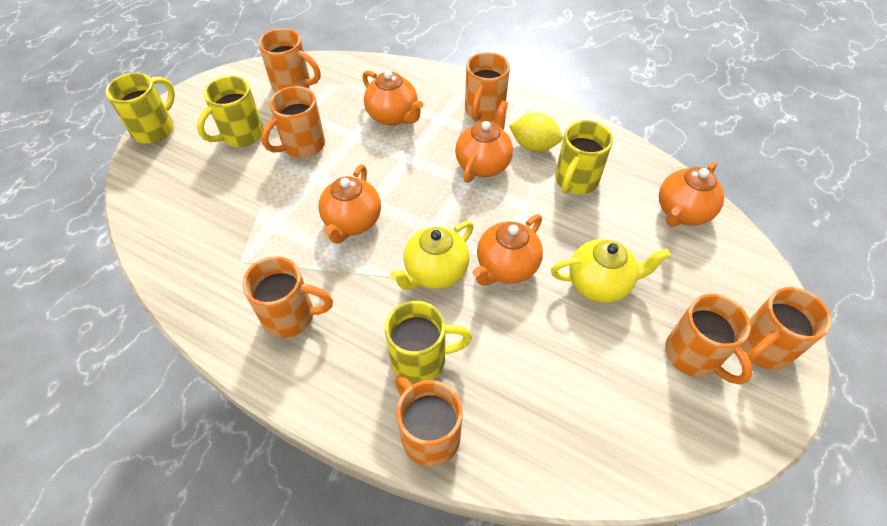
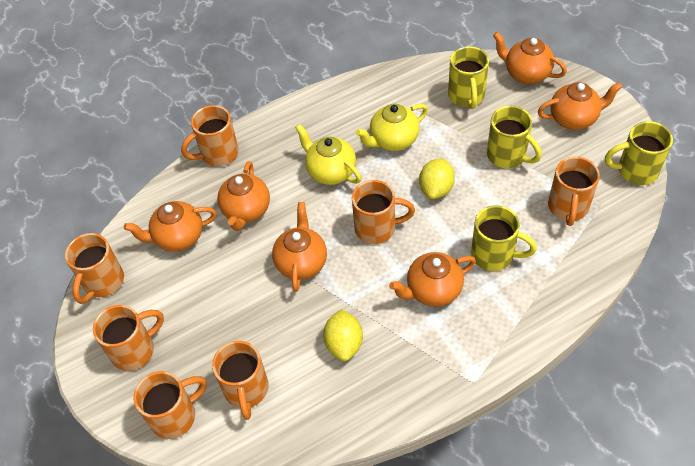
orange teapot: [319,165,381,244] [362,70,423,126] [455,100,513,183] [473,214,543,286] [659,162,724,227] = 5 -> [124,201,217,252] [217,161,270,231] [272,202,327,292] [389,252,476,307] [493,32,567,84] [538,82,623,130] = 6
yellow lemon: [509,113,563,152] = 1 -> [323,309,363,361] [419,158,455,199] = 2

